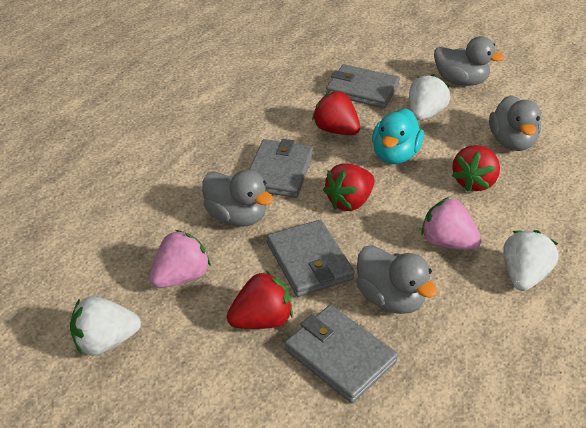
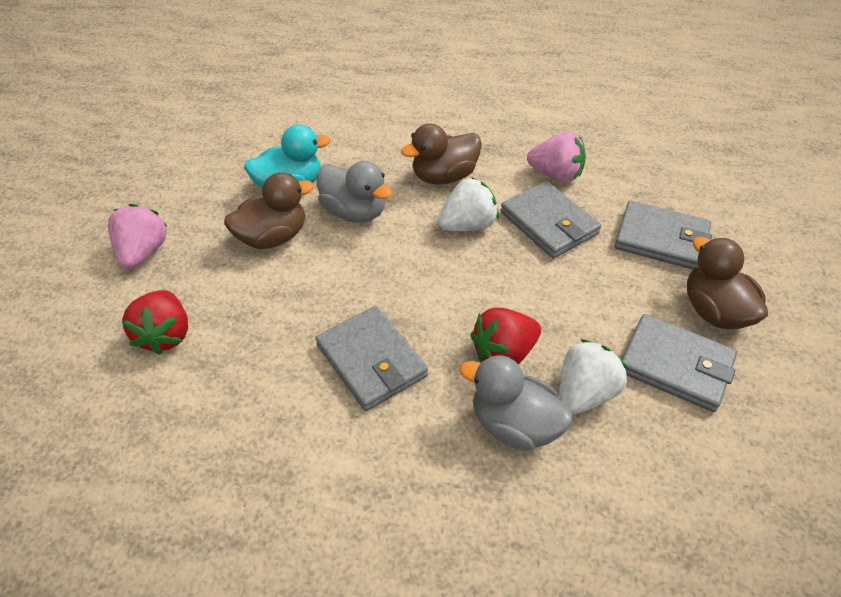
brown duck: none = 0 -> [224,172,314,249] [401,124,482,185] [687,237,768,329] = 3
grey duck: [202,170,273,227] [356,245,438,314] [434,36,505,86] [489,95,541,151] = 4 -> [317,161,393,223] [460,355,573,451] = 2
red strawberry: [227,271,293,329] [312,91,360,135] [323,163,375,211] [452,145,500,192] = 4 -> [122,290,188,355] [471,308,541,364] = 2
white strawberry: [70,296,141,356] [409,74,450,120] [503,230,559,291] = 3 -> [437,177,499,231] [559,339,628,414] = 2

